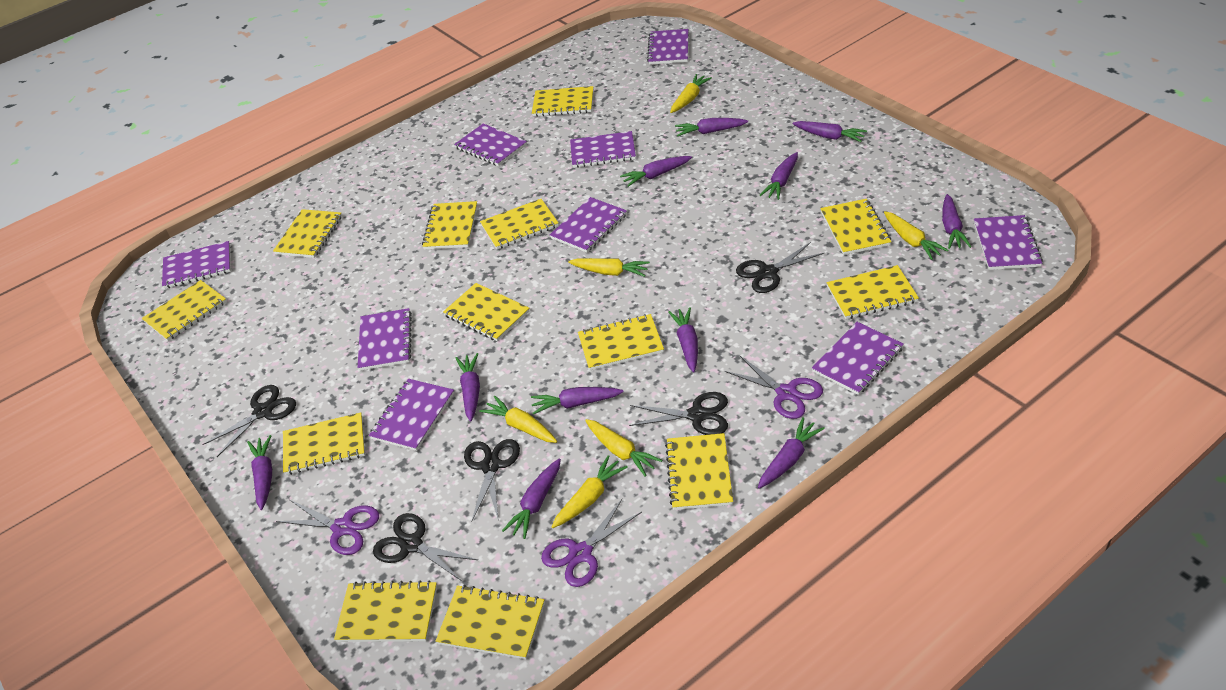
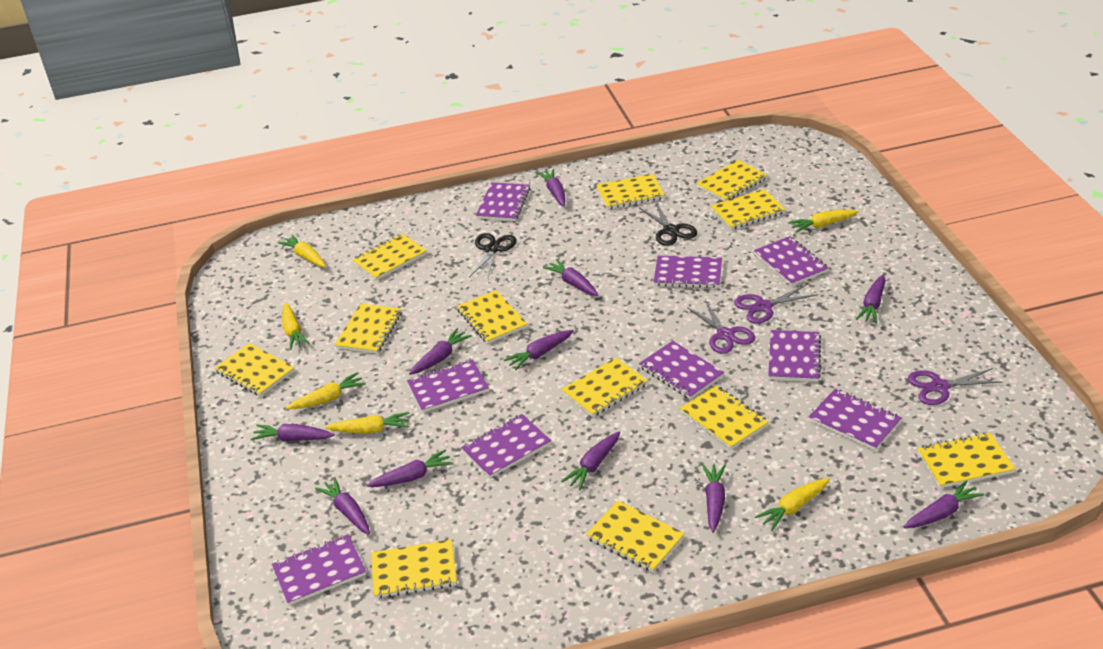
black scissors: [202,385,296,457] [373,513,478,581] [464,439,520,522] [629,392,728,435] [736,242,824,293] = 5 -> [469,233,517,278] [639,202,697,246] = 2
yellow notebook: [142,280,227,341] [273,209,342,258] [283,412,365,475] [334,581,437,642] [422,201,477,250] [436,585,545,659] [443,283,530,341] [480,199,559,249] [532,86,593,117] [578,314,664,370] [665,433,733,510] [820,199,891,255] [827,265,919,319] = 13 -> [214,343,295,396] [335,304,402,354] [352,233,427,280] [371,539,457,598] [457,290,528,344] [561,357,648,417] [586,501,685,572] [596,174,665,209] [680,385,768,449] [696,160,767,201] [711,189,786,230] [917,433,1015,488] = 12

